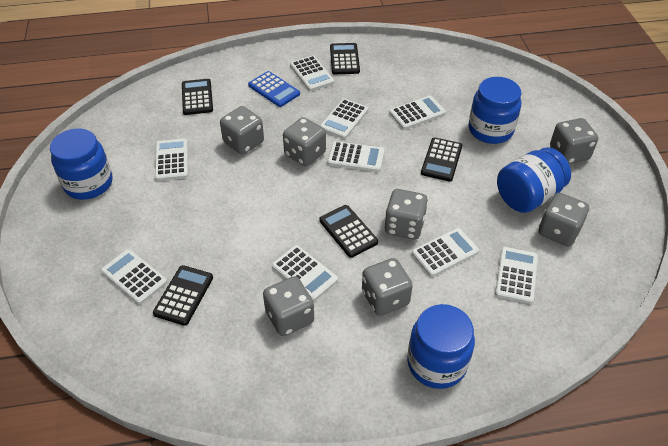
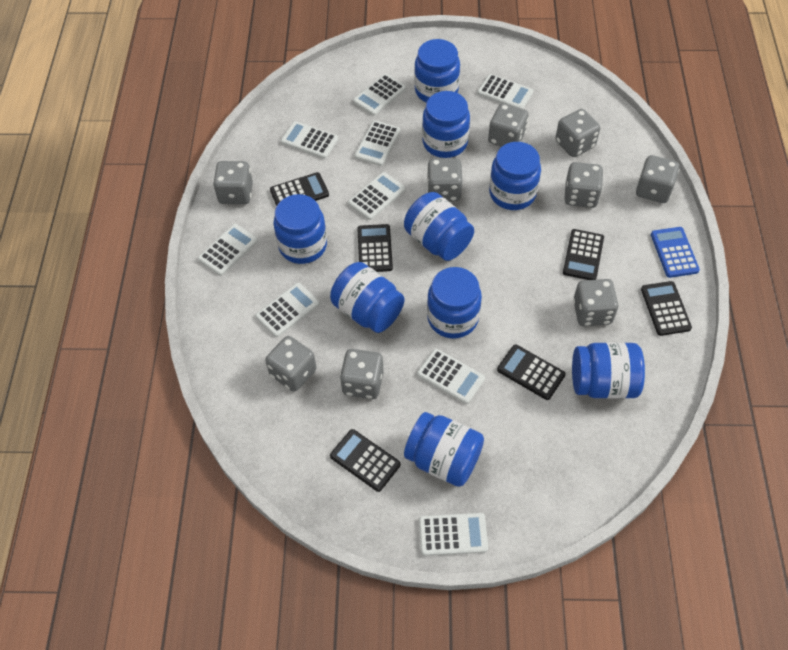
black calculator: [153,265,213,326] [182,79,213,115] [319,205,378,258] [330,43,360,74] [421,137,462,182] = 5 -> [270,172,329,206] [330,429,401,492] [357,224,393,272] [497,344,566,400] [563,229,604,280] [641,281,692,336] = 6
blue jar: [50,128,113,200] [407,304,475,389] [469,77,521,144] [497,147,571,213] = 4 -> [273,194,327,264] [330,262,405,333] [404,192,474,261] [404,412,484,487] [414,39,460,103] [422,91,470,158] [427,267,482,338] [489,142,541,210] [572,342,645,399] = 9
grey dice: [220,106,264,155] [263,276,314,336] [283,117,326,167] [362,258,413,316] [385,189,428,240] [538,193,589,247] [550,118,598,164] = 7 -> [213,161,253,204] [265,336,316,392] [340,349,384,399] [427,158,462,201] [488,103,529,147] [555,109,600,157] [564,162,603,208] [573,279,619,326] [636,155,679,203] = 9

